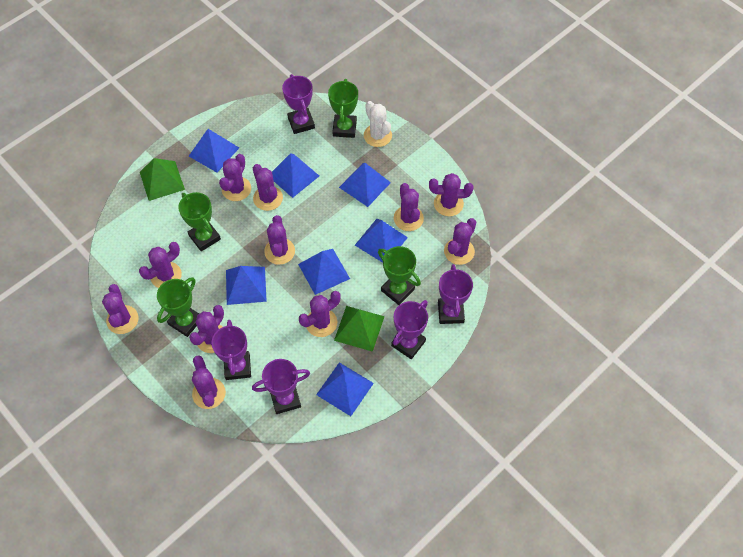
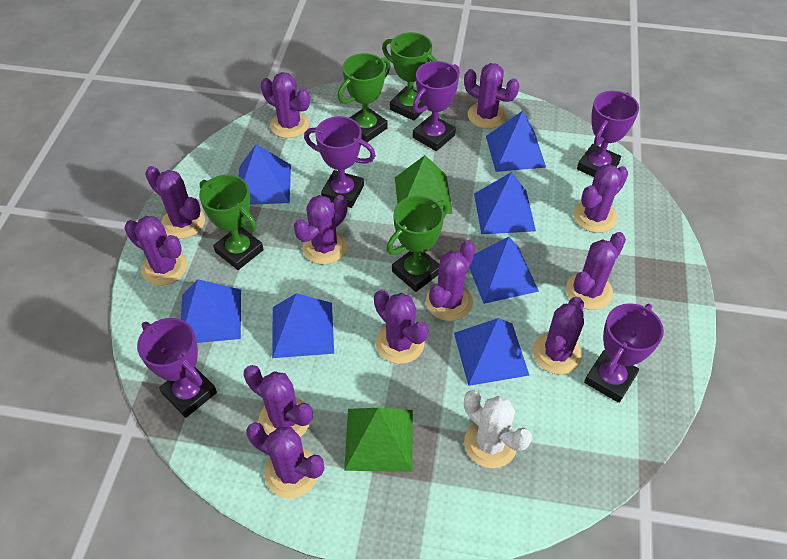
purple cactus: [102,284,139,334] [139,242,182,288] [189,305,224,353] [192,355,226,409] [219,154,251,201] [253,164,283,211] [264,215,295,265] [299,291,340,337] [394,183,424,231] [429,173,474,216] [444,218,476,265] = 11 -> [124,216,187,286] [145,166,205,239] [244,365,312,437] [246,423,324,499] [261,72,310,138] [294,195,347,265] [374,290,429,364] [426,240,475,321] [464,63,519,129] [533,297,584,375] [566,232,626,310] [574,164,628,233] = 12

